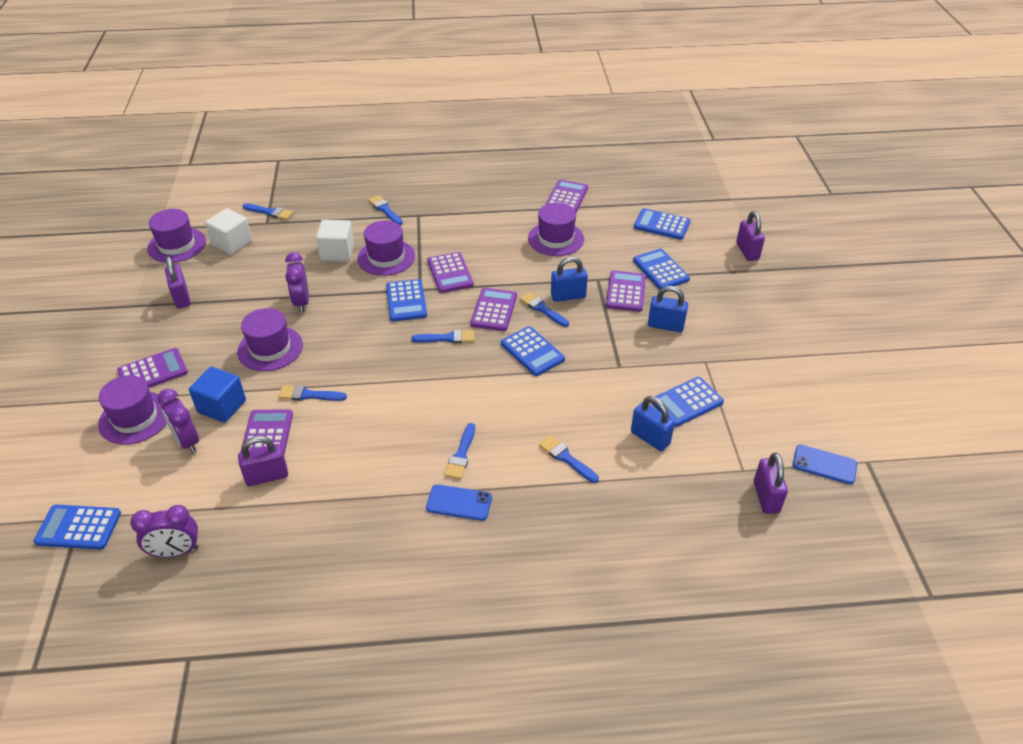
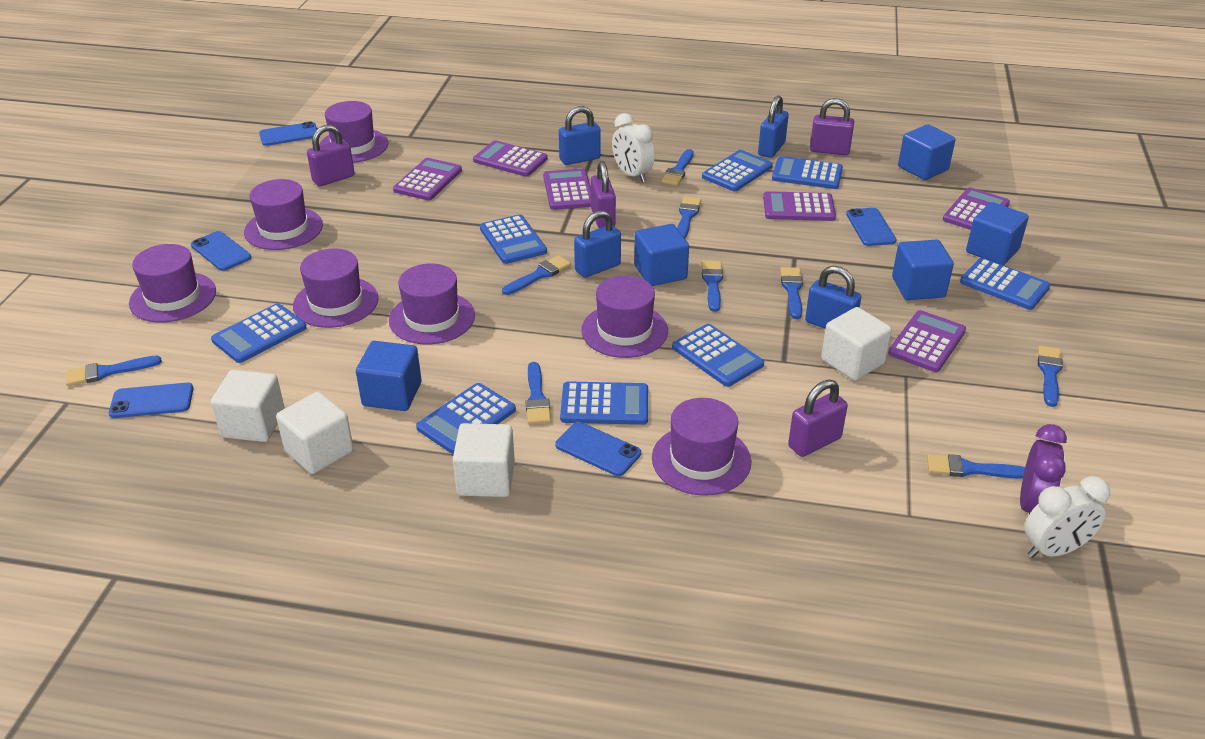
blue brush: [243,204,293,220] [278,385,347,401] [368,195,403,225] [411,330,475,343] [444,423,475,479] [520,292,569,327] [539,435,599,483] = 7 -> [66,356,162,386] [502,255,571,295] [525,362,551,424] [661,149,694,186] [677,196,701,238] [702,261,723,312] [780,267,803,319] [927,454,1025,479] [1038,346,1063,407] = 9
blue calculator: [33,505,121,550] [386,279,427,321] [501,326,565,376] [633,248,690,289] [634,208,691,240] [651,377,724,427] = 6 -> [211,303,307,363] [416,383,516,454] [480,214,547,264] [560,381,648,425] [672,324,764,387] [702,150,773,191] [772,156,843,189] [960,258,1050,310] = 8
blue cube: [189,367,246,423] = 1 -> [356,341,422,411] [634,224,689,286] [892,240,954,300] [898,124,956,180] [966,202,1029,265] = 5
blue padlock: [551,257,588,302] [631,396,675,451] [648,286,688,332] = 3 -> [559,106,601,165] [574,210,621,278] [758,96,789,158] [805,266,861,329] = 4
blue phone: [426,484,492,521] [793,444,857,484] = 2 -> [109,383,193,418] [191,231,251,271] [259,121,317,146] [555,422,641,476] [846,208,896,246] = 5
purple clock: [130,505,199,558] [157,389,199,453] [285,252,309,313] = 3 -> [1020,424,1067,514] = 1
purple hat: [98,375,167,445] [147,209,206,263] [237,308,303,371] [357,221,415,276] [528,203,584,256] = 5 -> [129,244,216,322] [244,179,323,250] [293,249,379,328] [319,101,388,163] [389,264,475,344] [581,275,668,358] [652,398,752,496] = 7
white clock: none = 0 -> [612,113,655,183] [1025,476,1110,558] = 2
white cube: [205,208,252,254] [316,220,354,261] = 2 -> [211,370,285,442] [276,391,354,474] [453,423,515,497] [821,307,892,381] = 4

